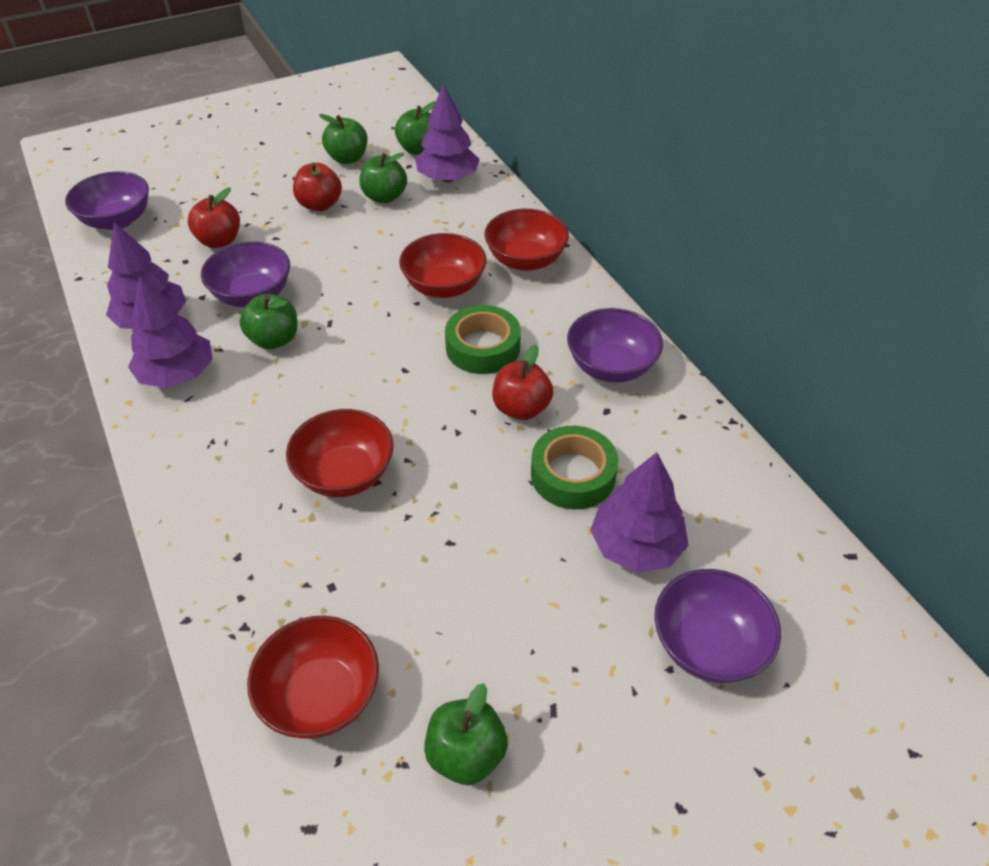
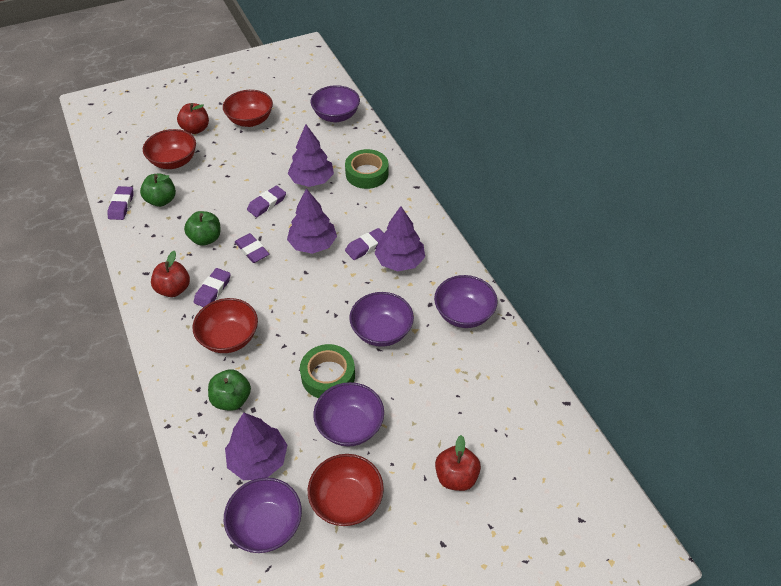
green apple: [239,294,297,349] [319,114,368,164] [359,152,407,203] [395,101,436,155] [424,683,508,785] = 5 -> [140,174,176,207] [184,211,220,246] [208,369,251,411] = 3
purple bowl: [65,171,149,230] [201,241,290,307] [567,308,663,383] [654,569,781,683] = 4 -> [224,477,302,553] [310,85,360,122] [313,382,384,447] [349,292,414,347] [434,275,498,328] = 5
purple eraser: none = 0 -> [107,186,134,220] [194,268,231,307] [235,233,269,263] [247,185,286,217] [345,228,384,260] = 5

